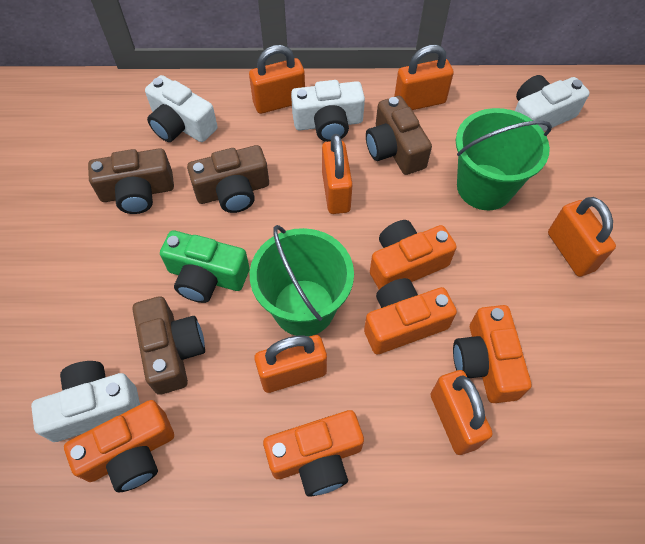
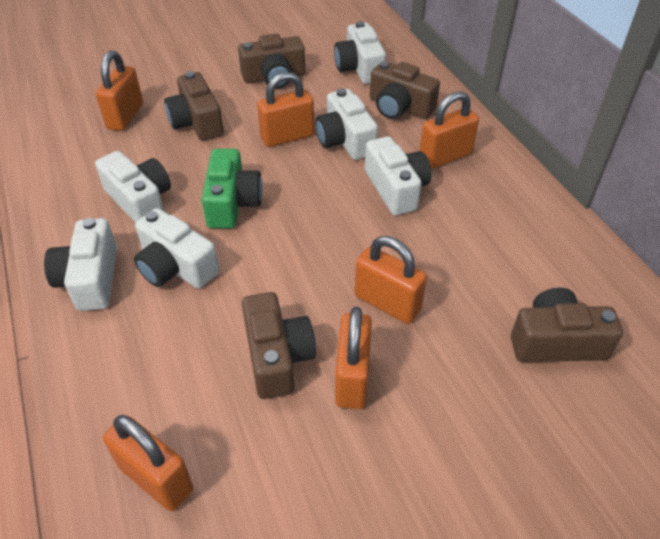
brown camera: [88,148,174,214] [132,296,205,395] [187,145,269,213] [366,96,432,175] = 4 -> [164,71,224,140] [238,33,305,89] [242,292,316,399] [370,61,440,119] [511,288,623,362] = 5
green bucket: [250,225,354,336] [456,108,552,210] = 2 -> none = 0
orange camera: [64,400,174,492] [263,410,364,496] [364,278,457,354] [370,220,457,289] [453,305,531,403] = 5 -> none = 0
white camera: [31,361,140,442] [145,75,217,142] [291,80,365,142] [515,75,590,131] = 4 -> [44,218,117,311] [95,151,171,223] [134,208,219,289] [315,88,378,160] [334,21,386,84] [365,136,431,216] = 6

